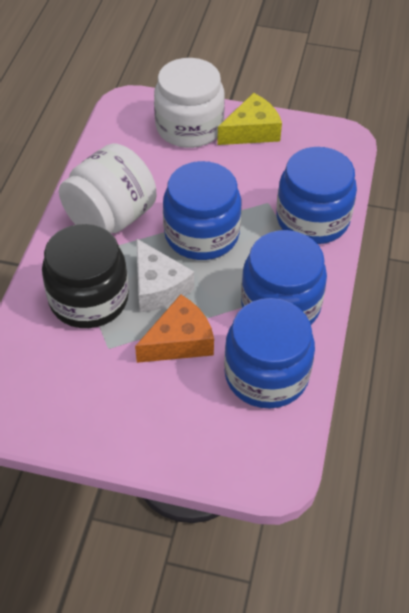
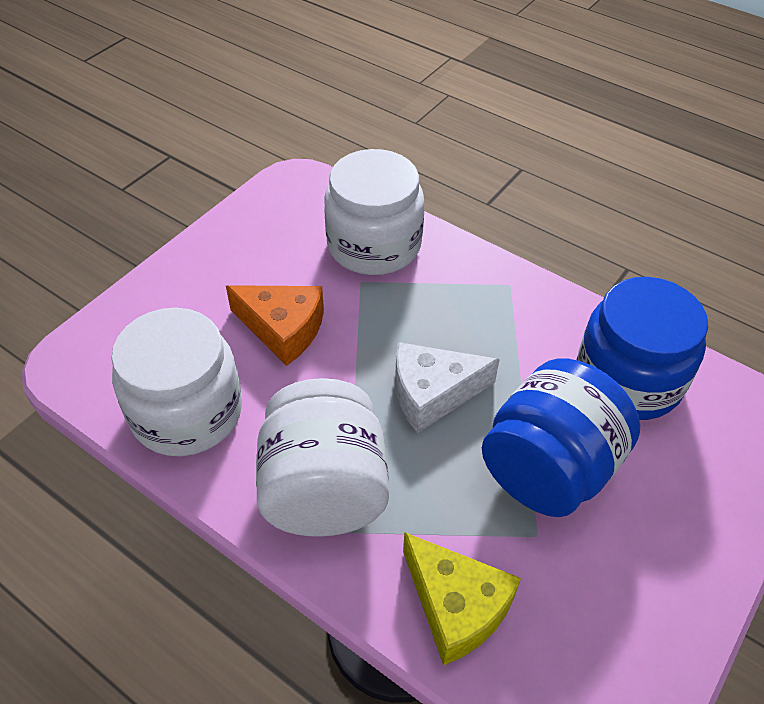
black jar: [42,224,129,328] = 1 -> none = 0
blue jar: [163,161,241,260] [224,298,315,409] [241,230,327,325] [276,147,357,244] = 4 -> [482,358,640,517] [576,277,708,420] = 2
white jar: [59,143,156,233] [154,58,225,148] = 2 -> [111,308,242,456] [256,378,389,537] [324,149,424,275] = 3

